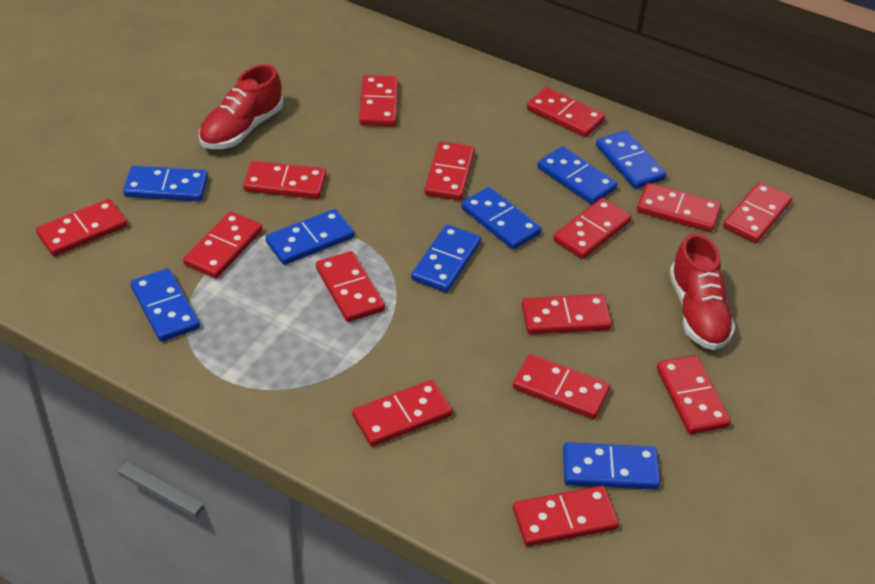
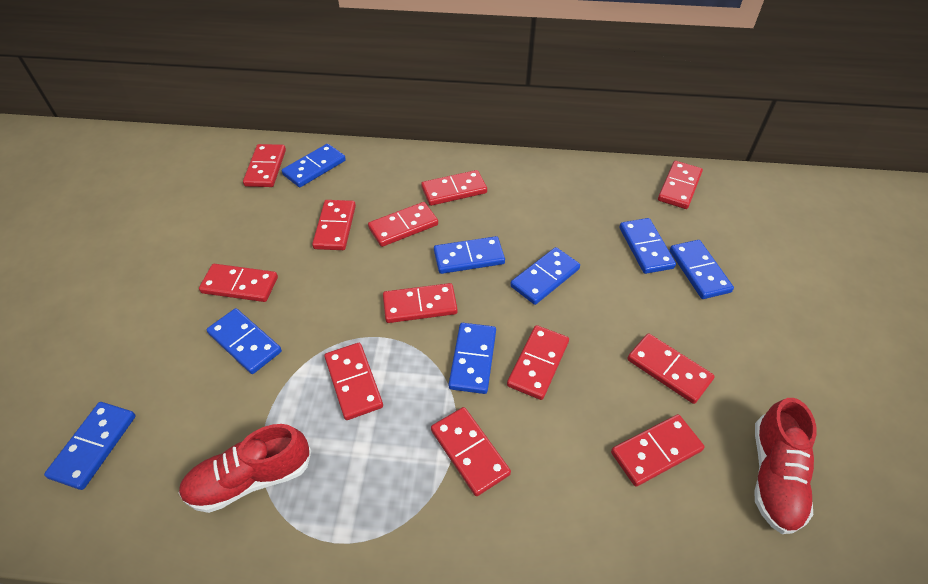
red domino: [36,199,127,256] [183,211,262,278] [243,161,326,199] [316,251,385,322] [352,380,452,446] [359,75,398,126] [424,141,475,201] [513,354,611,419] [513,486,619,547] [522,294,612,334] [527,87,605,137] [553,198,632,259] [637,183,721,232] [657,355,731,434] [723,182,792,243] = 15 -> [199,264,278,302] [243,144,286,187] [312,200,356,250] [324,343,383,420] [368,202,438,247] [383,283,458,323] [421,170,487,206] [431,407,511,496] [507,325,569,400] [611,414,704,487] [627,333,715,404] [658,161,703,209] = 12

